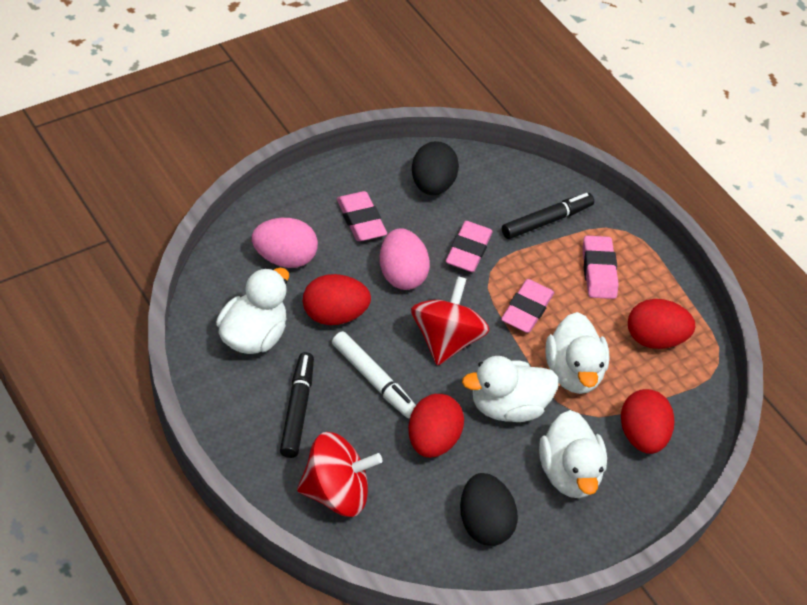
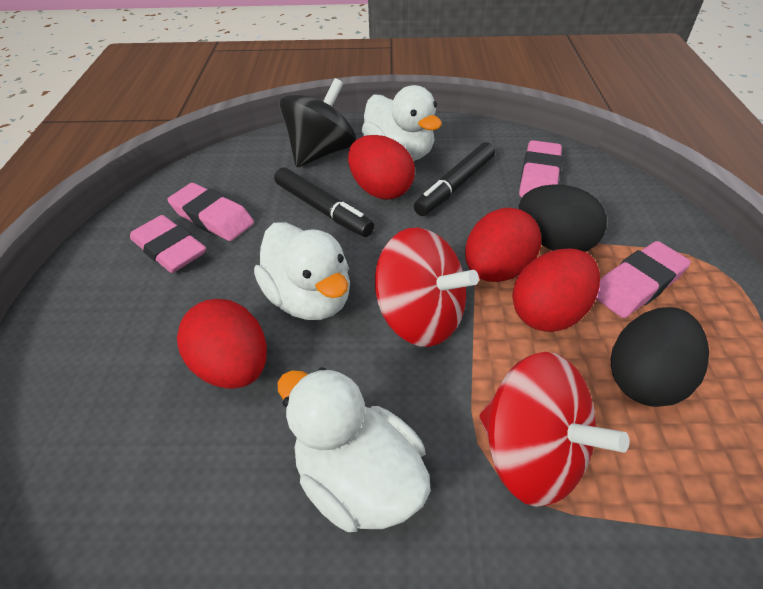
black spinning top: none = 0 -> [279,78,356,167] = 1
pink egg: [252,218,318,268] [380,228,430,290] = 2 -> none = 0
white duck: [216,268,289,354] [462,356,559,422] [539,410,607,498] [545,312,610,394] = 4 -> [254,222,350,320] [277,367,431,532] [362,85,442,161] = 3
white marker: [332,331,416,419] = 1 -> none = 0

